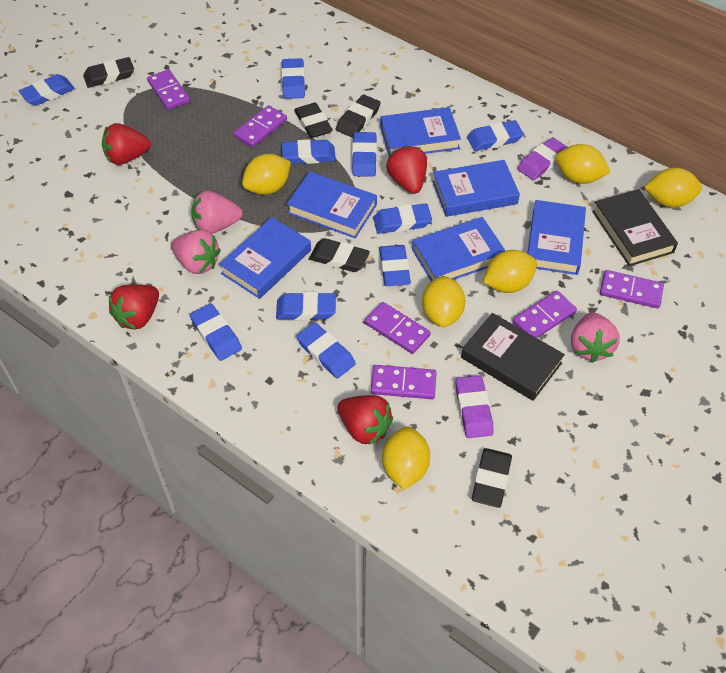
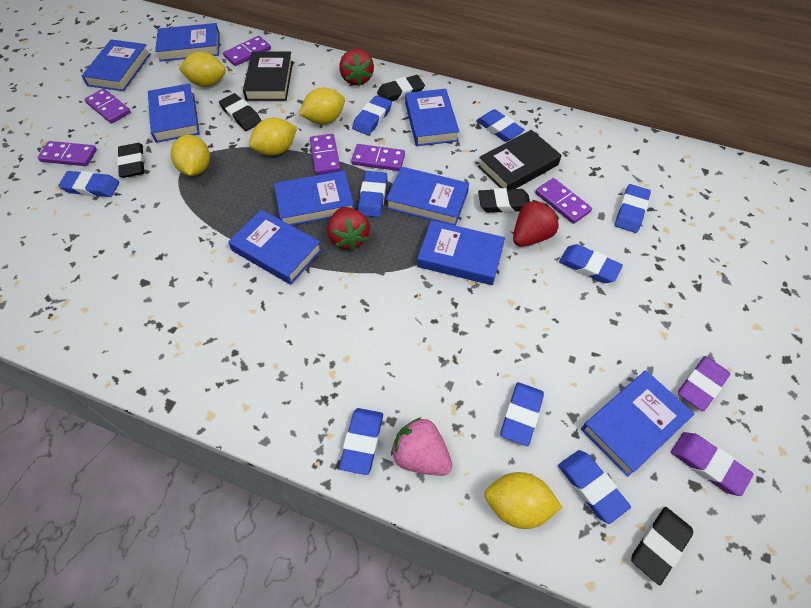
blue book: [219,217,311,299] [287,172,377,238] [380,107,461,157] [412,217,505,281] [433,160,520,217] [527,200,586,275] = 6 -> [82,39,151,91] [148,83,200,143] [155,23,220,62] [228,210,322,285] [274,171,354,226] [386,167,469,226] [405,89,460,146] [417,220,505,285] [581,371,694,477] = 9
blue eraser: [19,74,75,106] [190,303,242,361] [276,292,336,320] [281,58,305,99] [282,139,336,164] [296,322,356,378] [352,132,377,177] [373,203,432,234] [379,245,411,286] [467,120,524,151] = 10 -> [58,171,119,197] [339,408,383,475] [352,95,392,135] [358,171,387,217] [476,109,524,142] [500,382,544,446] [558,450,631,524] [559,244,623,283] [615,184,651,233] = 9
pink strawberry: [171,230,221,274] [191,191,242,234] [571,312,620,363] = 3 -> [391,417,452,476] = 1
red strawberry: [102,123,151,165] [109,284,159,329] [337,395,393,445] [386,146,427,194] = 4 -> [327,207,370,251] [339,49,374,86] [513,200,559,247] = 3
yellow lemon: [242,154,291,195] [382,426,430,490] [422,276,465,327] [483,250,537,293] [556,144,610,184] [644,167,702,208] = 6 -> [171,135,210,176] [179,52,226,87] [249,118,297,156] [299,87,345,124] [484,472,562,529] = 5

